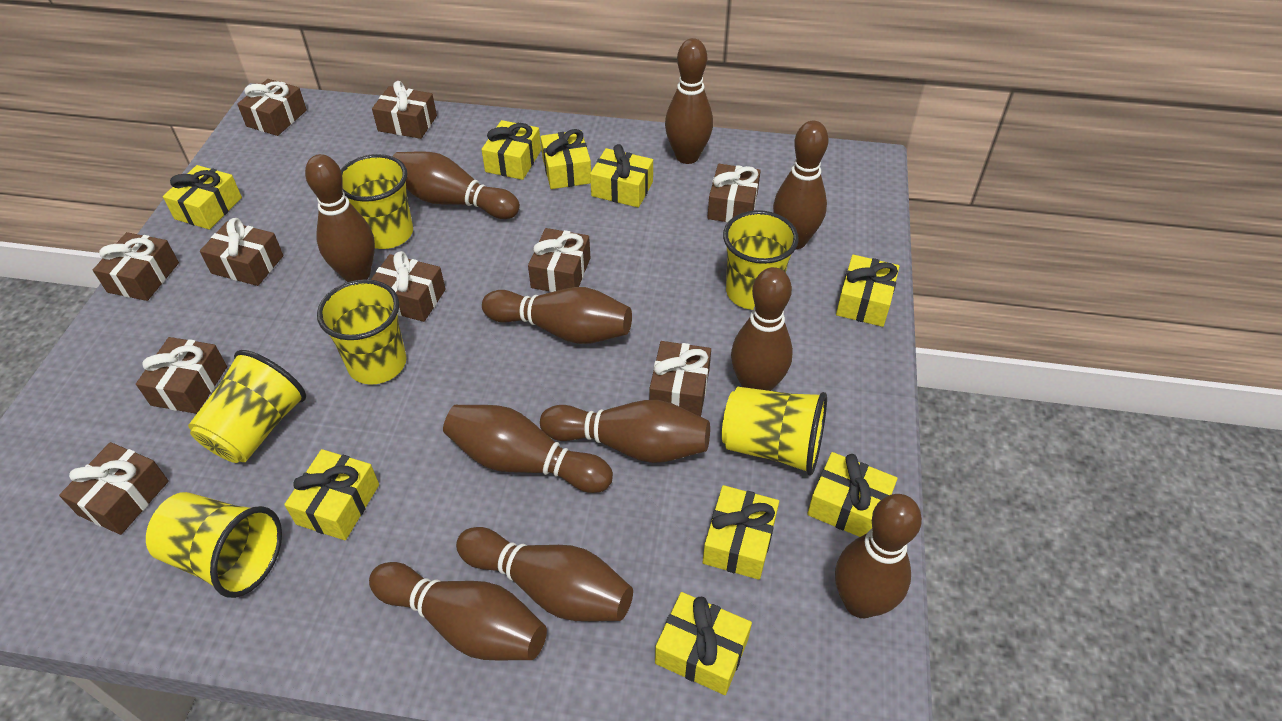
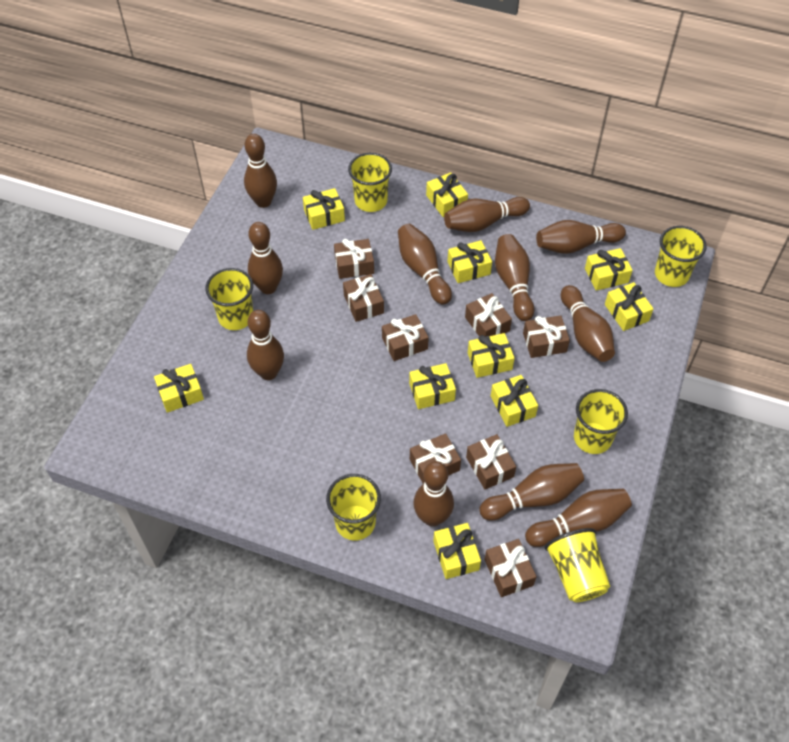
brown gift: [59,442,169,535] [93,232,179,301] [136,337,227,414] [200,218,283,286] [237,79,307,136] [371,251,446,322] [372,81,437,139] [528,228,591,292] [649,341,711,417] [707,164,761,223] = 10 -> [334,238,374,279] [343,274,384,322] [382,314,429,361] [410,433,461,484] [465,293,512,337] [466,434,516,489] [484,539,536,597] [523,315,570,358] = 8
yellow gift: [163,165,242,230] [284,449,379,540] [481,120,541,180] [541,129,591,189] [590,144,653,208] [655,592,752,695] [703,485,779,580] [807,452,897,537] [836,255,900,327] = 9 -> [154,364,204,413] [303,188,345,230] [409,363,456,409] [426,172,468,217] [433,523,481,579] [447,240,492,283] [468,333,515,378] [491,375,538,427] [585,248,633,291] [605,282,654,331] = 10

